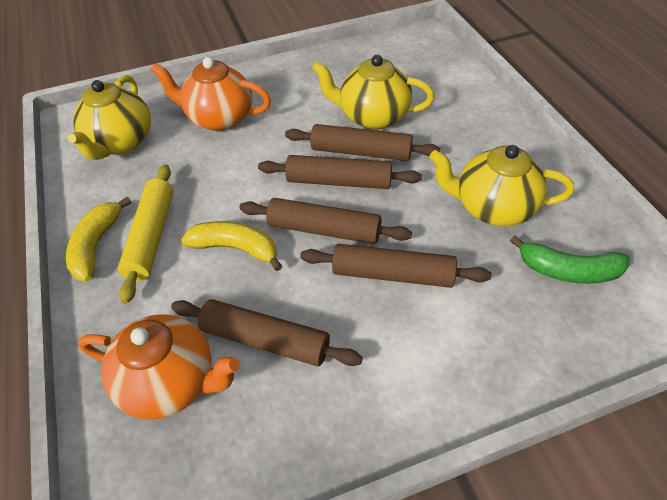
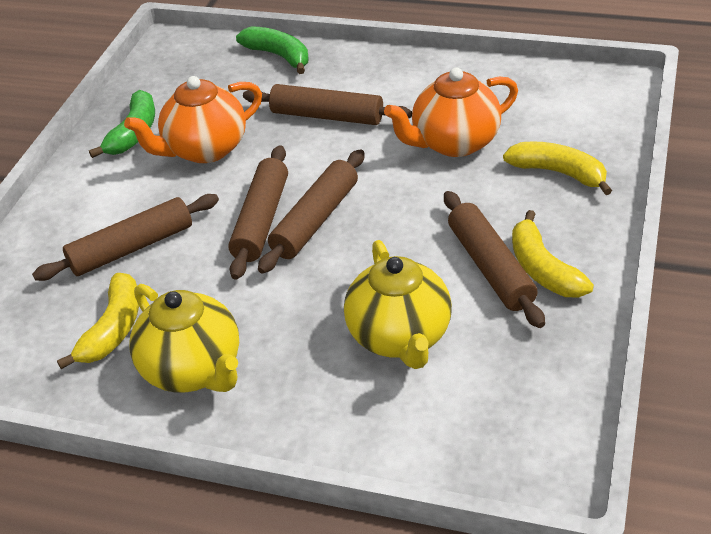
green banana: [510,236,629,284] = 1 -> [89,90,155,158] [236,26,309,74] = 2
yellow banana: [66,196,132,281] [181,221,282,271] = 2 -> [57,273,139,369] [503,141,612,195] [512,210,594,298] = 3
yellow rolling pin: [118,164,173,304] = 1 -> none = 0
yellow teapot: [67,75,151,160] [312,55,434,130] [429,145,574,226] = 3 -> [130,284,239,393] [344,240,452,369] = 2

